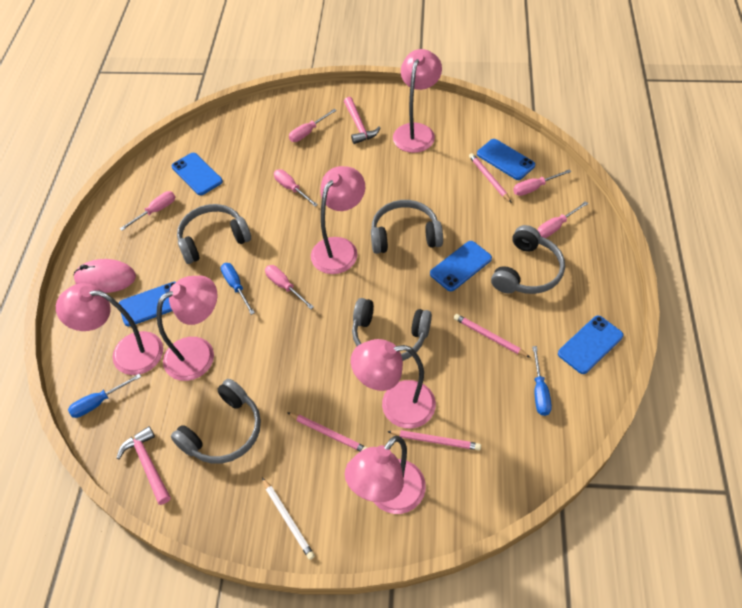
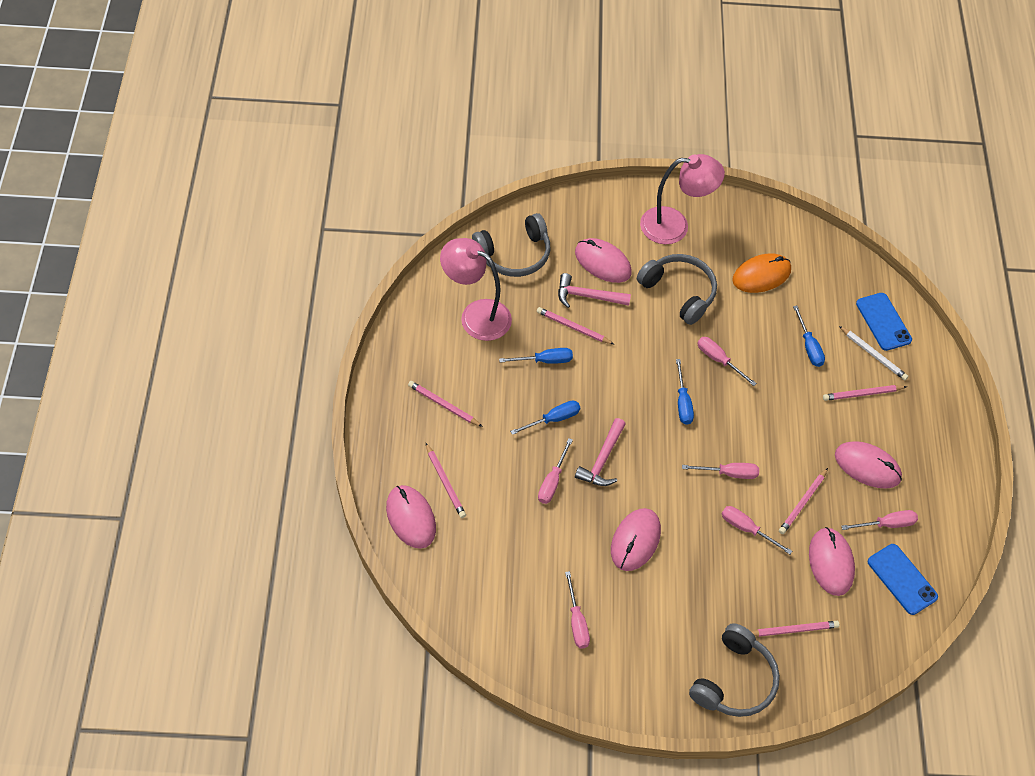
blue phone: [119,282,176,327] [172,153,223,195] [430,241,492,291] [477,139,535,180] [558,316,623,374] = 5 -> [856,293,912,351] [868,544,938,615] = 2
blue screwdriver: [68,374,141,418] [221,263,255,315] [532,346,552,416] = 3 -> [499,348,573,364] [510,400,580,435] [676,359,694,425] [793,306,825,367] = 4
grey headphones: [171,379,261,464] [177,204,251,264] [352,298,432,361] [371,200,443,254] [491,225,565,294] = 5 -> [472,213,550,277] [637,254,717,325] [689,623,780,717] = 3
orange mouse: none = 0 -> [732,254,791,293] = 1
pink lamp: [56,283,163,375] [157,276,217,381] [311,166,365,274] [345,436,426,514] [351,339,436,429] [393,49,442,153] = 6 -> [440,238,512,341] [640,154,725,244] = 2
pink mouse: [74,259,136,293] = 1 -> [386,485,436,549] [575,238,632,283] [611,508,661,571] [809,527,855,596] [835,441,902,489] = 5
pink pencil: [287,412,367,452] [387,430,481,450] [454,314,531,358] [469,153,512,203] = 4 -> [408,381,483,427] [426,443,466,518] [537,307,614,344] [752,621,839,637] [779,468,828,534] [823,385,907,401] = 6

